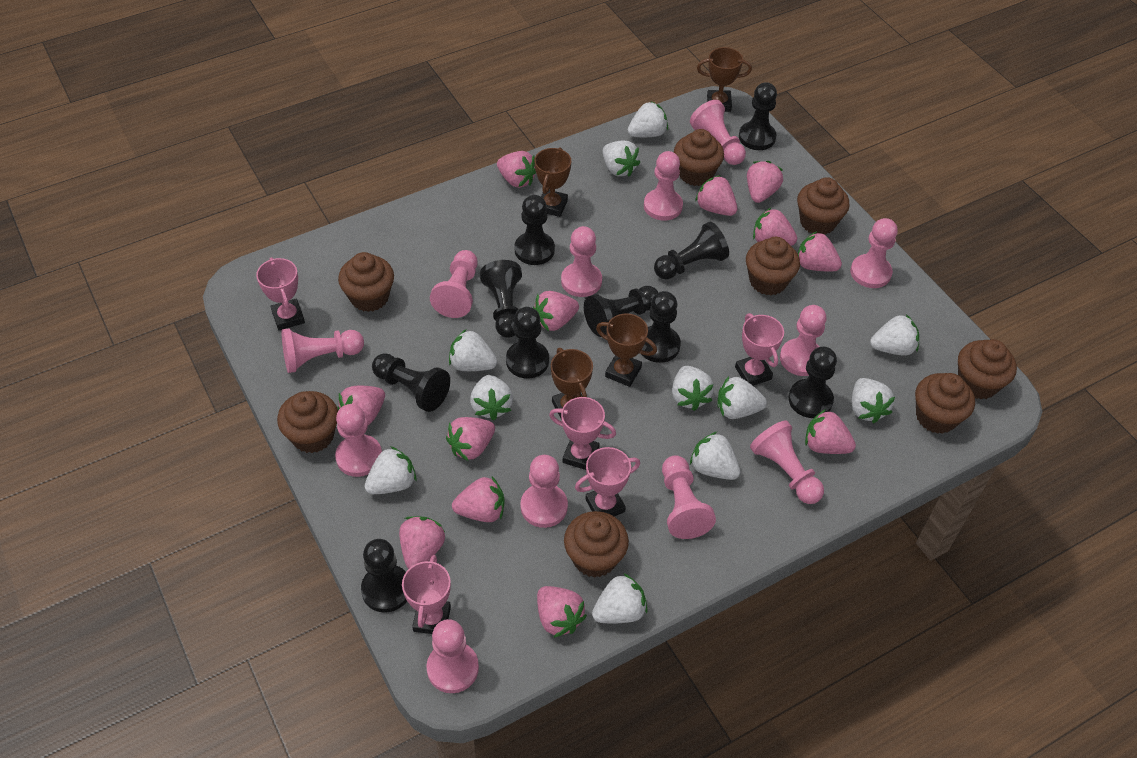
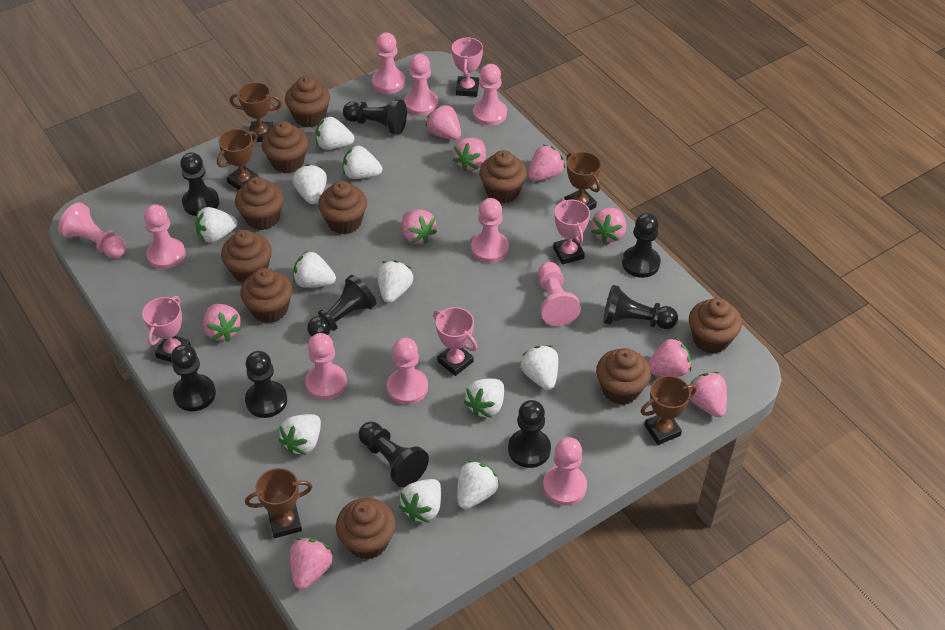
black pawn: [361,539,407,613] [372,353,450,412] [480,260,522,338] [506,307,549,378] [514,195,555,265] [584,286,658,337] [641,291,681,363] [654,222,729,279] [739,82,777,150] [788,347,837,418] = 10 -> [171,344,216,411] [180,152,219,216] [245,351,287,418] [307,275,376,337] [343,99,407,135] [359,422,429,488] [508,400,551,468] [603,285,678,329] [622,213,660,278] = 9
brown cupcake: [277,391,338,453] [338,252,394,312] [564,511,629,578] [674,129,724,186] [746,237,800,295] [797,177,850,234] [915,373,975,434] [958,339,1017,400] = 8 -> [221,230,272,283] [235,177,284,230] [240,268,292,323] [262,121,308,173] [285,76,330,127] [318,181,367,234] [336,498,396,560] [479,150,527,203] [596,348,651,405] [689,298,742,354] = 10
brown trophy: [534,147,571,217] [551,348,593,418] [596,313,657,387] [697,47,752,112] = 4 -> [217,129,259,190] [230,82,282,142] [245,468,312,538] [565,152,601,210] [640,376,697,445] = 5
pink pawn: [282,329,364,373] [335,404,382,477] [426,619,479,693] [430,250,478,318] [520,455,568,528] [561,226,602,297] [644,151,683,221] [662,455,716,539] [690,100,746,165] [750,420,824,504] [780,305,827,376] [850,218,898,288] = 12 -> [58,202,126,258] [144,204,186,269] [305,333,347,400] [372,32,406,94] [387,338,428,405] [404,54,438,116] [471,198,509,263] [473,64,507,126] [538,262,581,326] [543,437,587,506] = 10
pink strawberry: [338,386,385,425] [399,516,445,569] [446,417,495,461] [452,477,505,522] [497,151,536,188] [533,291,579,331] [537,586,587,638] [695,175,737,216] [747,161,783,203] [753,208,797,246] [798,231,842,271] [805,409,856,454] = 12 -> [203,304,242,342] [290,538,333,590] [402,210,437,244] [425,104,461,140] [453,138,486,171] [528,144,565,181] [591,208,626,243] [648,337,692,377] [690,372,727,418] = 9
pink trophy: [256,257,305,331] [402,555,451,634] [549,397,616,470] [575,447,640,516] [735,313,784,386] = 5 -> [142,296,191,363] [433,307,477,376] [452,37,483,97] [553,199,590,264] = 4

